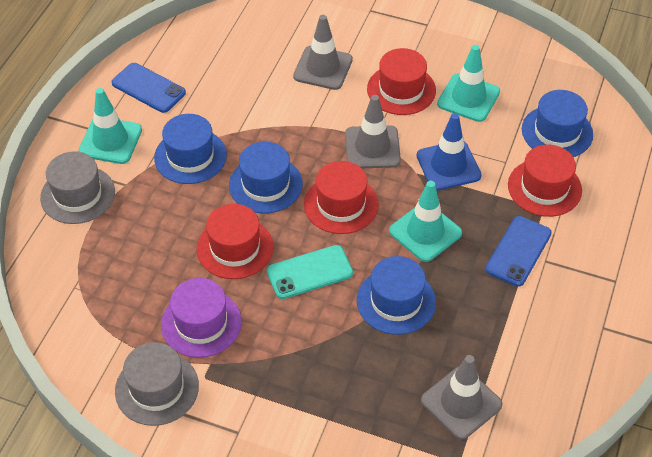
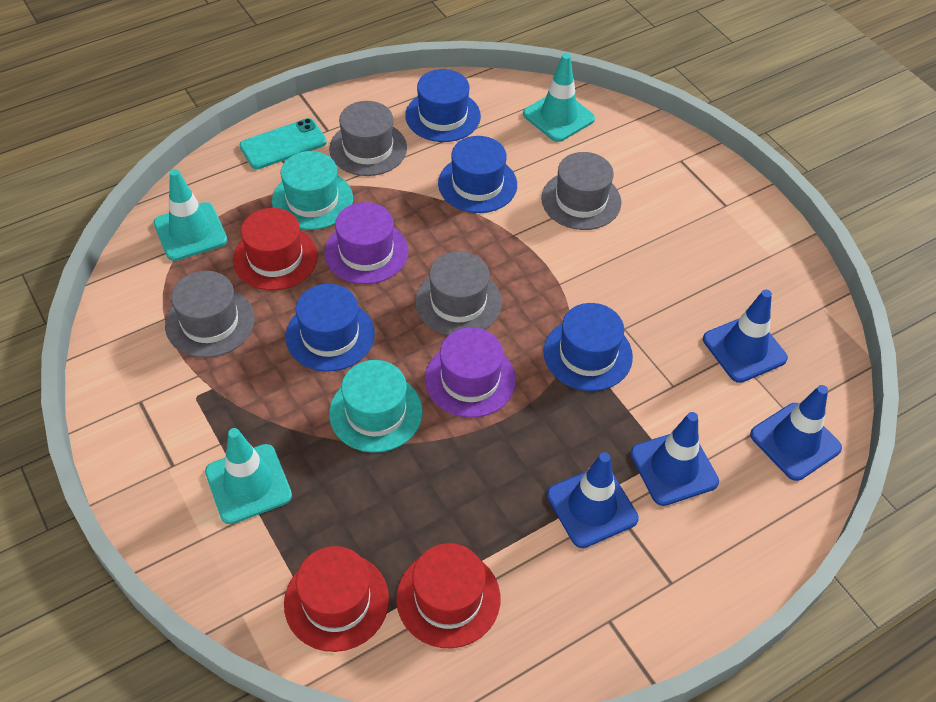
blue phone: [112,63,186,113] [485,216,552,287] = 2 -> none = 0
blue traffic cone: [417,113,482,191] = 1 -> [547,452,639,548] [630,412,719,506] [703,290,788,383] [750,385,842,481] = 4
grey hat: [40,151,115,224] [115,342,199,426] = 2 -> [165,271,255,358] [329,101,407,176] [415,251,502,335] [541,152,622,230] = 4
grey traffic cone: [293,15,353,90] [345,95,401,168] [421,355,503,439] = 3 -> none = 0
purple hat: [161,278,242,358] = 1 -> [324,202,408,284] [425,327,516,418] = 2
red hat: [197,204,274,279] [304,161,379,234] [367,48,436,115] [508,145,582,217] = 4 -> [233,208,318,290] [284,546,389,652] [396,543,500,648] = 3
turquoise hat: none = 0 -> [272,151,353,230] [329,360,423,453] = 2

